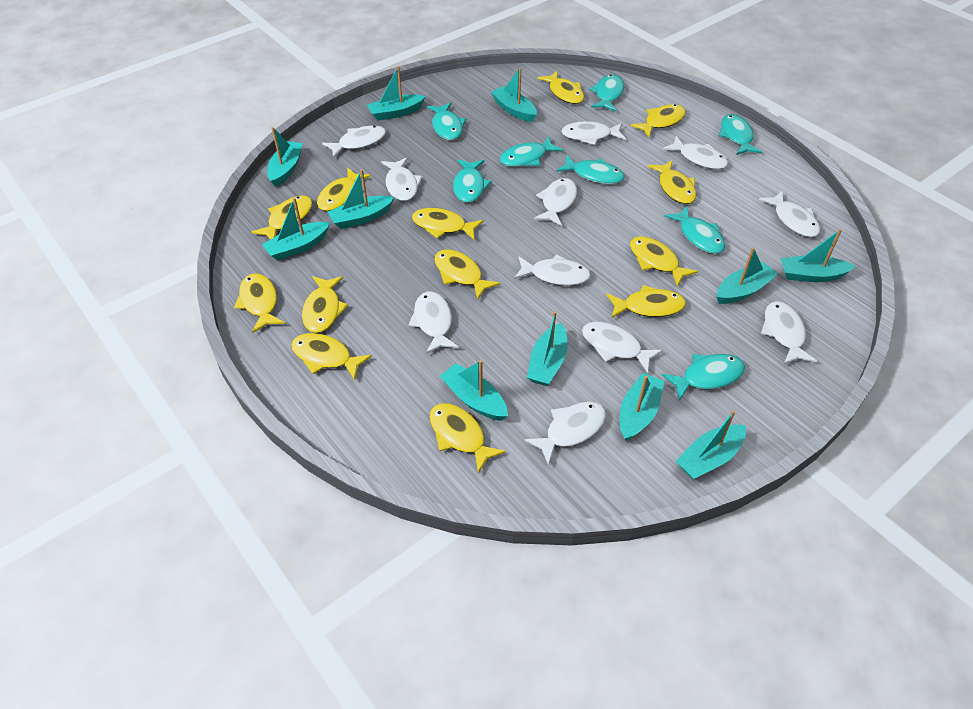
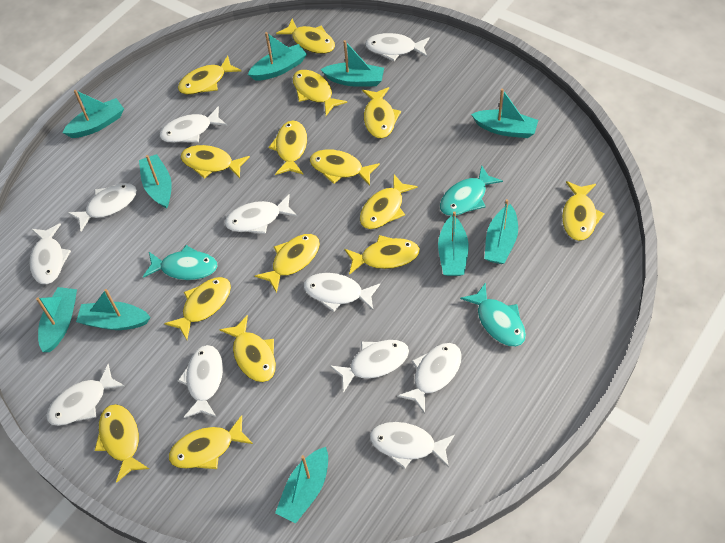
turquoise boat: [262,197,330,261] [267,127,303,187] [327,169,394,229] [367,66,426,121] [440,360,508,421] [491,67,537,122] [527,311,568,386] [620,373,664,441] [676,410,746,479] [717,247,778,304] [780,229,856,282] = 11 -> [36,287,77,352] [62,90,124,138] [76,289,150,330] [139,154,172,209] [248,32,307,80] [275,447,328,524] [320,40,384,87] [438,211,469,276] [471,89,538,138] [484,199,518,264] = 10
turquoise fish: [427,102,466,140] [453,159,492,203] [500,136,563,167] [556,155,625,184] [589,75,624,111] [662,354,745,401] [664,206,725,254] [718,114,762,155] = 8 -> [143,245,218,280] [440,165,503,216] [460,282,526,347] = 3
yellow fish: [234,273,285,333] [251,195,313,239] [291,333,372,380] [302,276,348,333] [317,167,371,211] [412,208,483,239] [429,403,506,473] [434,249,500,300] [537,71,584,104] [606,285,686,318] [630,236,698,286] [631,104,686,137] [648,160,696,204] = 13 -> [95,404,149,483] [164,277,231,340] [169,415,253,469] [178,56,241,95] [180,145,250,179] [219,315,276,382] [255,234,320,293] [268,120,307,175] [276,19,335,54] [293,70,347,116] [310,149,380,186] [345,235,420,275] [360,175,418,229] [362,87,401,139] [562,181,605,241] = 15

